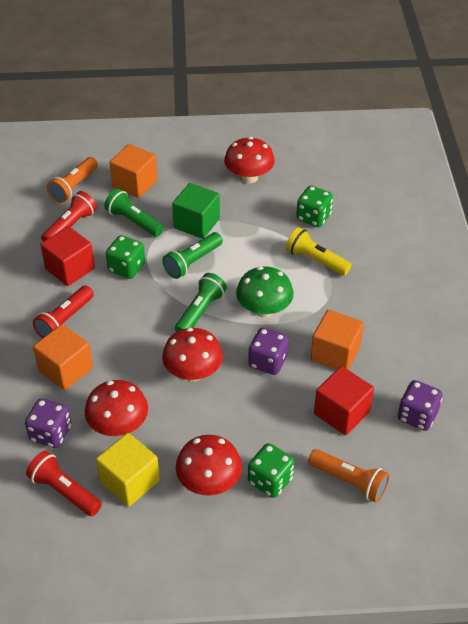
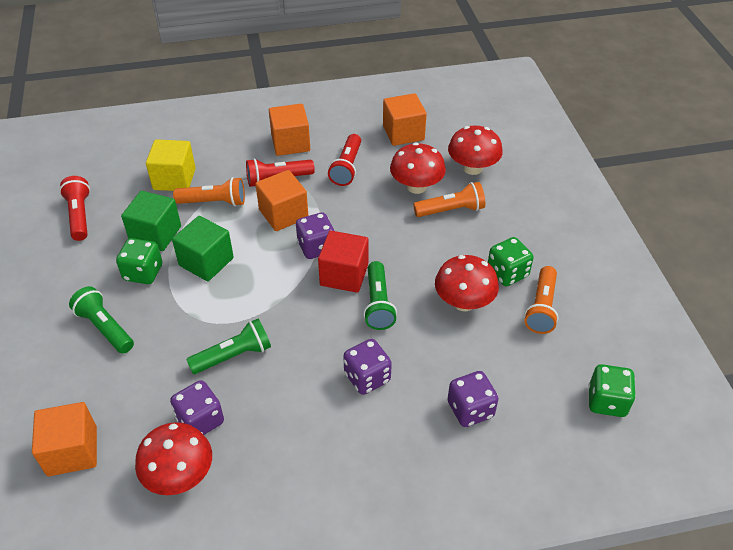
green cube: [172,183,220,239] = 1 -> [121,191,181,251] [172,216,234,281] = 2
green mushroom: [236,266,294,318] = 1 -> none = 0
orange cube: [33,324,93,390] [109,144,158,198] [311,310,364,370] = 3 -> [32,402,97,476] [255,170,308,231] [269,104,310,156] [383,93,427,146] = 4
orange flashlight: [47,157,98,203] [308,449,389,503] = 2 -> [173,177,245,206] [413,182,485,217] [524,266,559,334] = 3
purple dice: [25,398,71,448] [248,328,289,375] [398,380,442,431] = 3 -> [170,380,224,435] [296,213,335,259] [343,339,392,395] [448,371,498,427] = 4
red cube: [40,226,95,286] [314,366,374,435] = 2 -> [318,231,368,293] = 1
yellow flashlight: [286,227,352,276] = 1 -> none = 0

